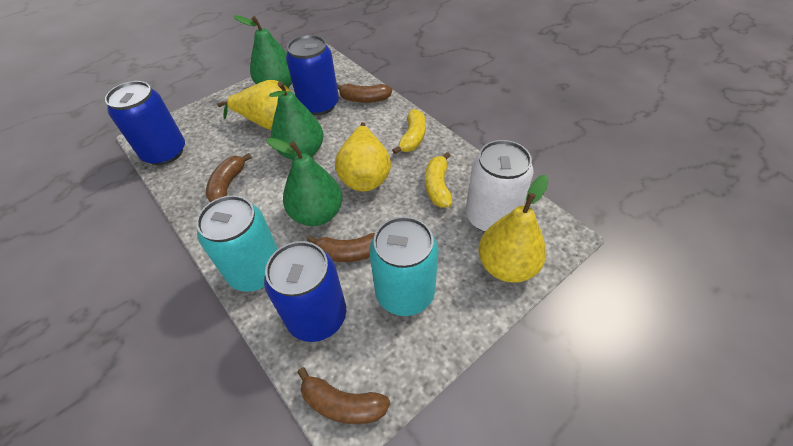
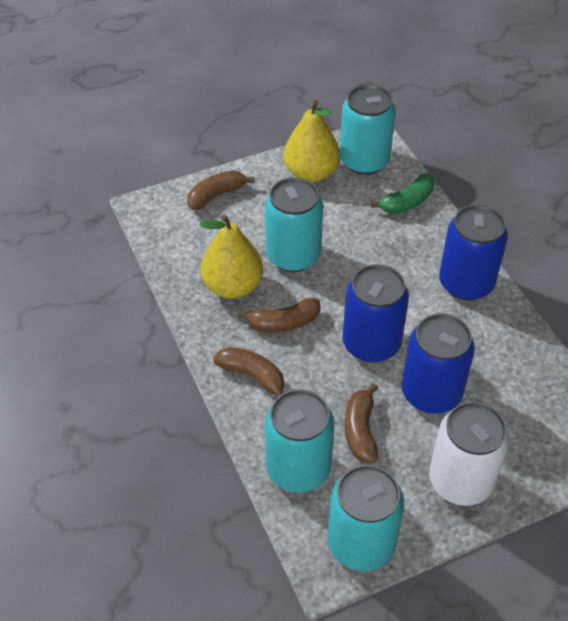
green banana: none = 0 -> [371,173,434,214] = 1
green pear: [234,15,292,88] [266,138,342,226] [269,81,324,160] = 3 -> none = 0
turquoise can: [196,195,278,292] [369,216,438,316] = 2 -> [265,177,323,272] [265,389,334,493] [327,465,404,571] [340,85,396,175] = 4
yellow banana: [392,109,426,154] [425,152,452,207] = 2 -> none = 0
yellow pear: [217,80,292,130] [335,122,391,191] [478,175,549,283] = 3 -> [200,214,263,299] [284,100,340,182] = 2

